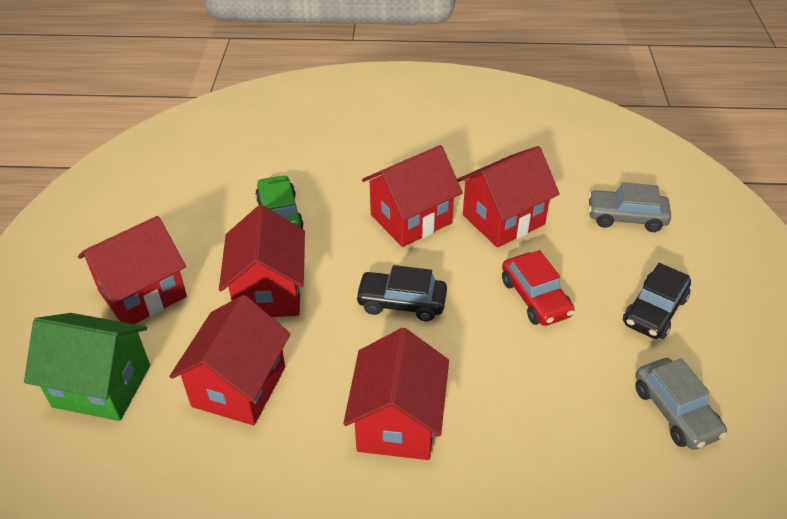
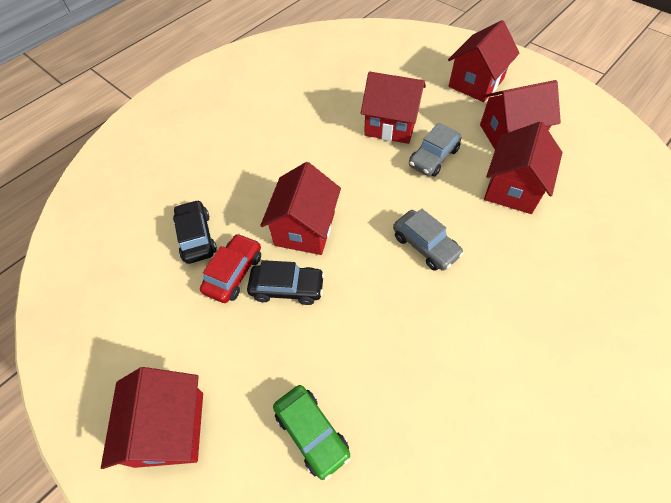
green house: [24,313,150,421] = 1 -> none = 0

